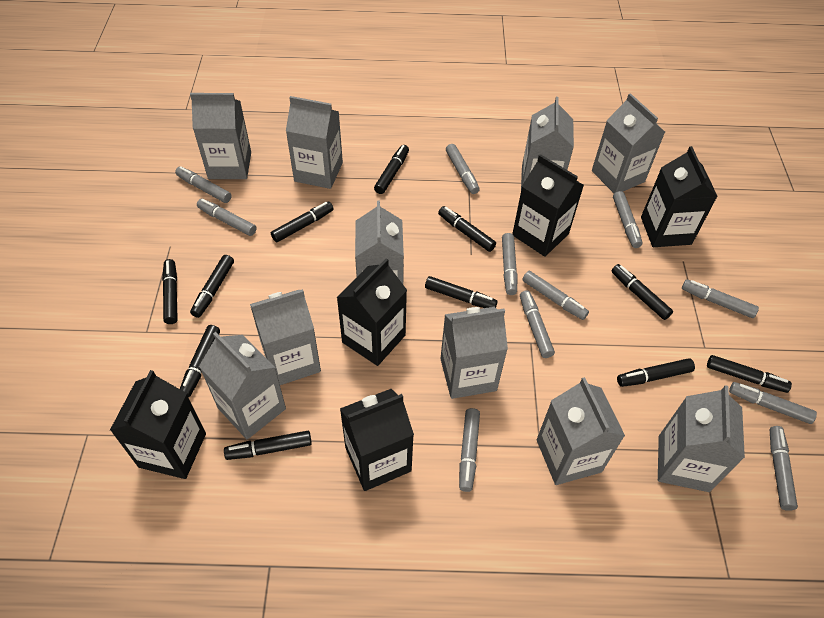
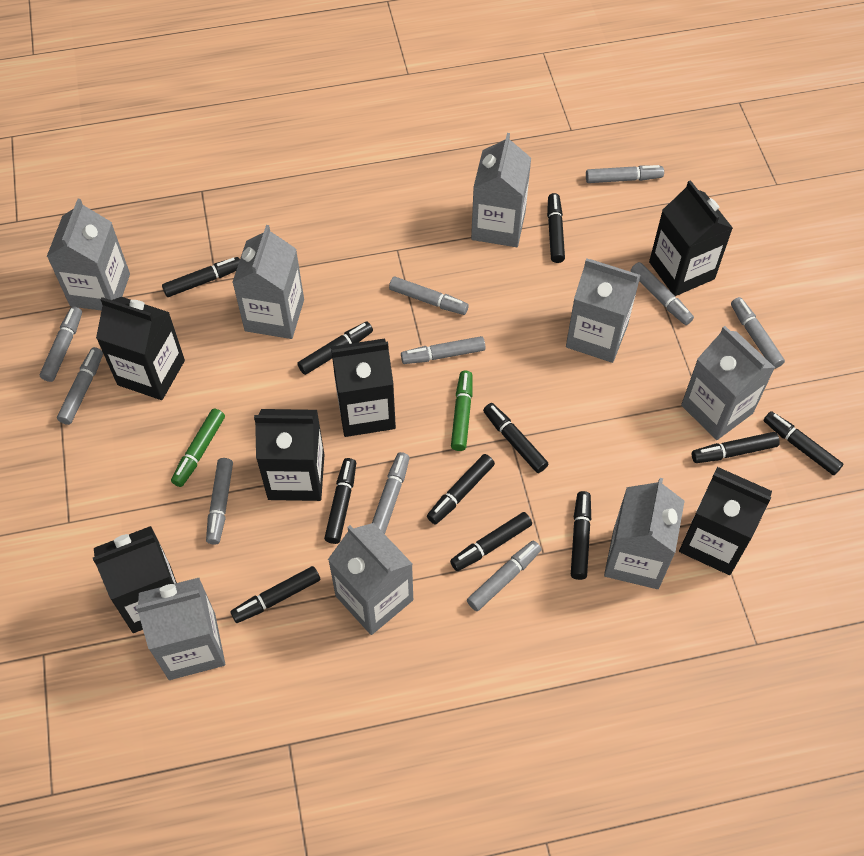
black carton: [110,370,206,479] [336,259,407,366] [340,389,414,491] [512,154,584,257] [641,146,718,247] = 5 -> [93,526,177,633] [96,297,185,400] [254,409,324,501] [331,338,396,437] [649,180,733,296] [679,467,772,575] = 6
green marker: none = 0 -> [171,409,225,487] [451,371,473,451] = 2
grey carton: [190,93,251,179] [199,332,286,440] [250,289,321,385] [286,96,343,189] [355,201,404,284] [440,307,508,399] [521,97,574,190] [537,377,625,485] [592,93,665,193] [658,385,745,492] = 10 -> [47,199,130,311] [135,578,225,680] [232,225,304,339] [328,523,413,635] [471,133,531,247] [566,258,641,363] [604,478,684,589] [681,326,775,440] = 8
grey marker: [175,166,232,203] [197,199,256,236] [446,144,480,194] [459,408,480,492] [502,233,518,295] [520,290,555,358] [522,271,589,320] [613,191,642,248] [682,279,759,318] [729,382,817,424] [770,426,798,511] = 11 -> [40,306,82,382] [57,347,103,425] [206,458,233,545] [372,452,410,534] [389,276,469,315] [401,336,485,364] [467,541,541,611] [586,165,664,183] [630,262,694,325] [731,297,785,369] = 10

